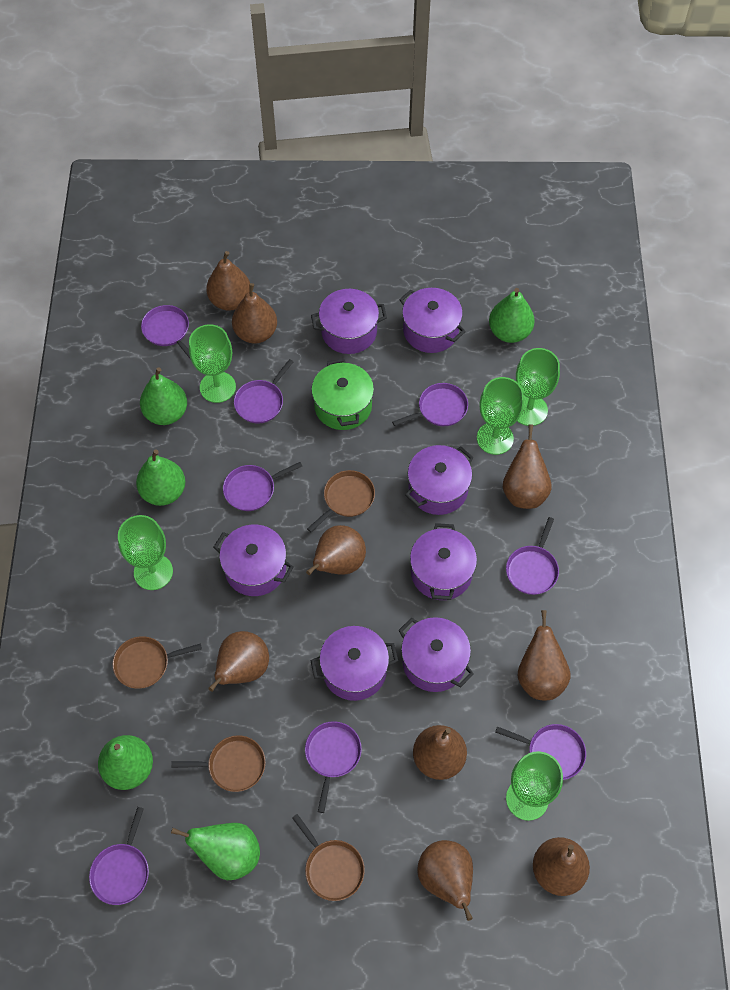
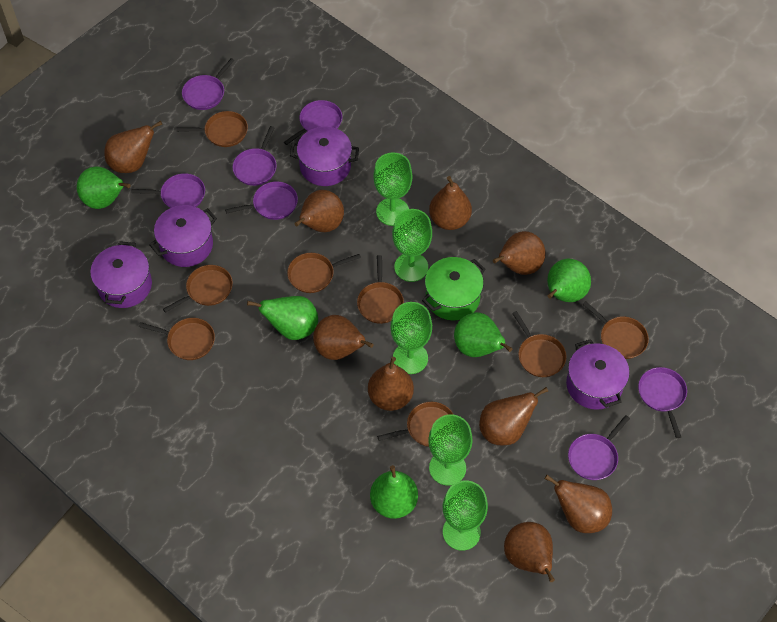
brown pan: [113,636,202,689] [171,735,266,792] [292,814,365,901] [307,470,375,532] = 4 -> [139,318,215,360] [163,265,233,313] [176,111,248,147] [287,253,361,293] [357,255,404,324] [377,402,454,447] [512,311,566,377] [582,301,649,359] = 8
purple pan: [89,807,149,905] [141,305,190,358] [223,462,302,511] [234,359,293,424] [305,721,362,813] [392,383,468,426] [496,724,586,780] [506,517,559,595] = 8 -> [132,173,205,208] [182,58,235,110] [225,181,298,220] [233,126,277,186] [284,100,342,145] [568,415,630,480] [638,367,687,438] = 7
purple pot: [214,525,294,596] [310,626,398,701] [311,289,387,354] [398,617,474,692] [399,288,466,353] [405,445,474,515] [410,523,477,600] = 7 -> [90,241,152,308] [149,205,217,267] [290,127,359,186] [566,339,630,410] = 4

